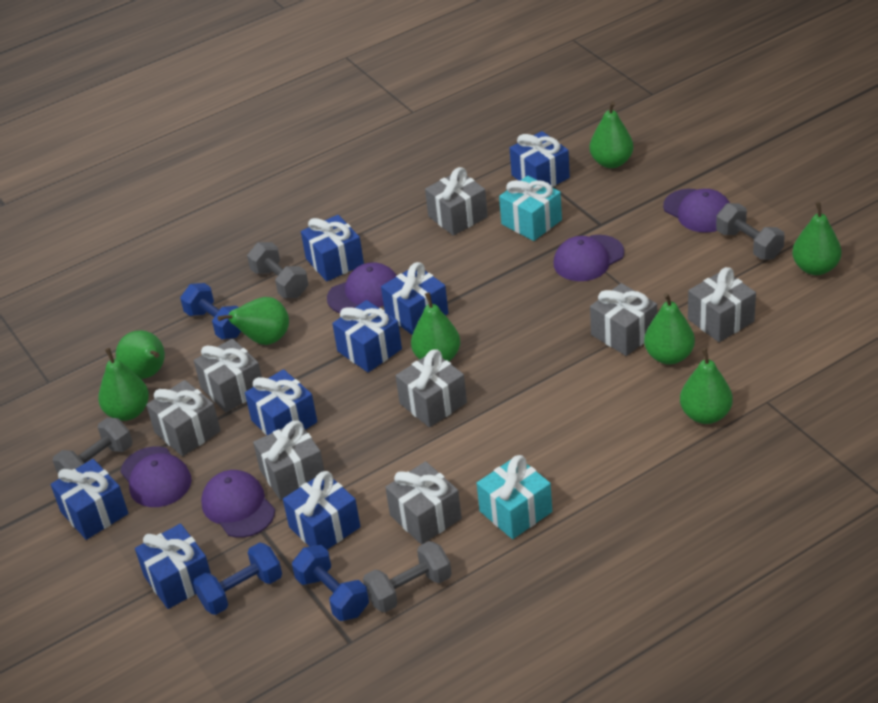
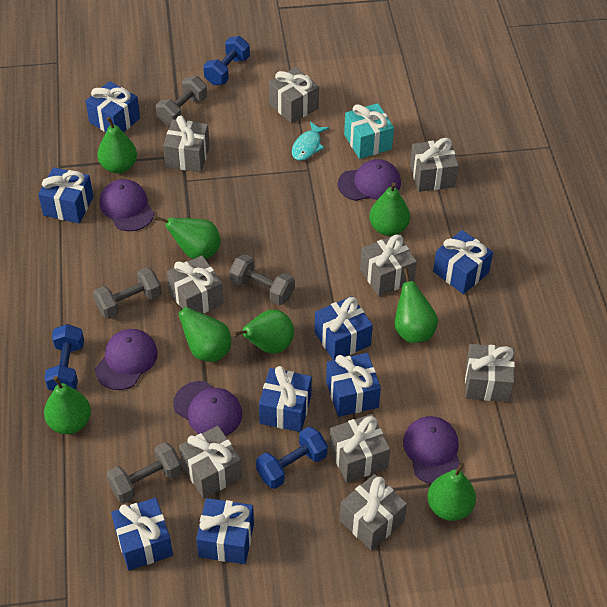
grey gift: [146,380,221,456] [194,338,262,413] [253,421,324,500] [385,461,462,545] [396,349,467,427] [425,167,488,236] [590,283,657,356] [688,267,756,342] = 8 -> [163,115,210,172] [167,255,224,314] [179,426,242,499] [269,67,319,124] [329,414,390,483] [340,474,407,550] [360,234,417,296] [410,138,459,192] [465,344,515,402] = 9
turquoise fish: none = 0 -> [292,121,329,161] = 1
turquoise gift: [477,455,552,539] [499,176,562,241] = 2 -> [344,103,394,159] = 1

